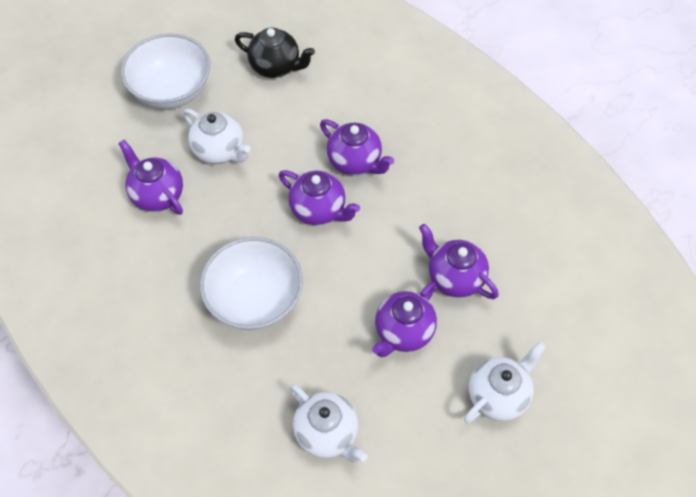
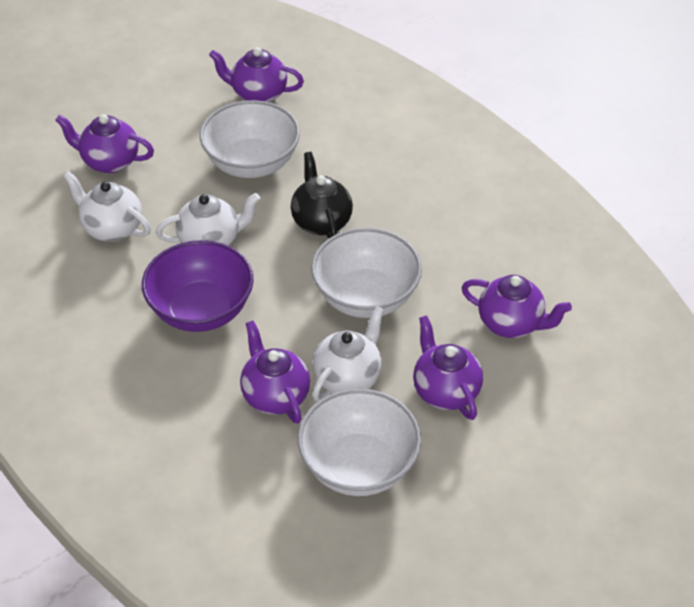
purple bowl: none = 0 -> [142,240,254,332] = 1
white bowl: [121,33,210,109] [200,237,303,330] = 2 -> [200,100,300,178] [298,389,421,496] [311,228,422,318] = 3

